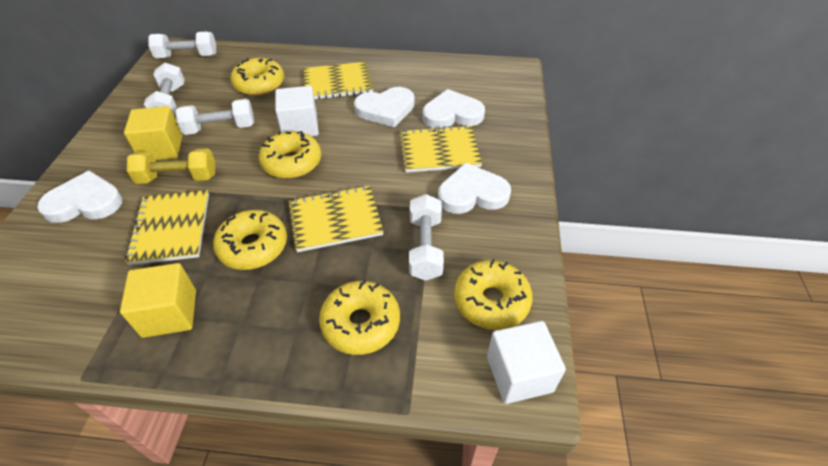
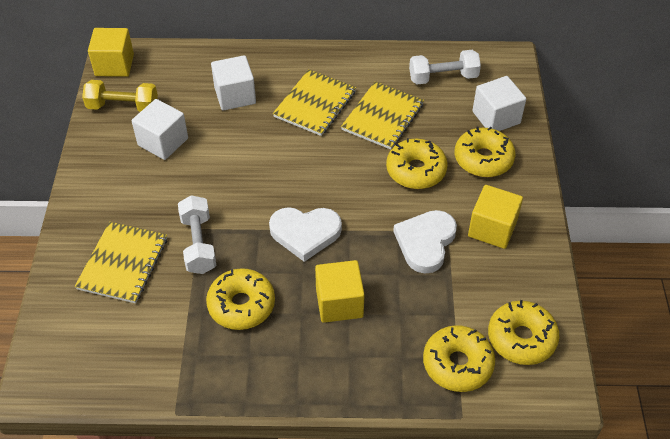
white cube: [275,86,319,136] [487,321,566,404] = 2 -> [132,99,188,160] [211,55,256,111] [472,76,526,131] = 3
white dumbbell: [144,63,185,115] [149,32,216,58] [176,99,254,135] [409,194,444,281] = 4 -> [178,195,216,274] [409,50,481,85] = 2
white heart: [37,171,122,223] [354,87,415,127] [423,89,485,129] [438,163,511,214] = 4 -> [269,207,342,262] [393,210,457,274] = 2
yellow cube: [120,263,196,338] [124,106,182,160] = 2 -> [88,28,134,77] [315,260,365,323] [468,185,523,249] = 3
yellow notebook: [124,190,209,265] [289,185,384,252] [303,62,373,99] [400,125,482,173] = 4 -> [75,222,167,303] [273,69,356,136] [341,81,424,150] = 3

